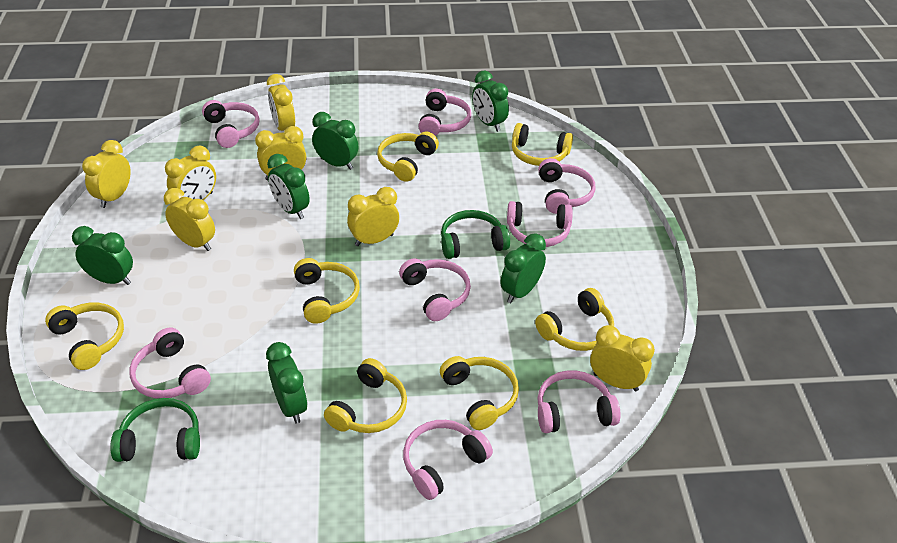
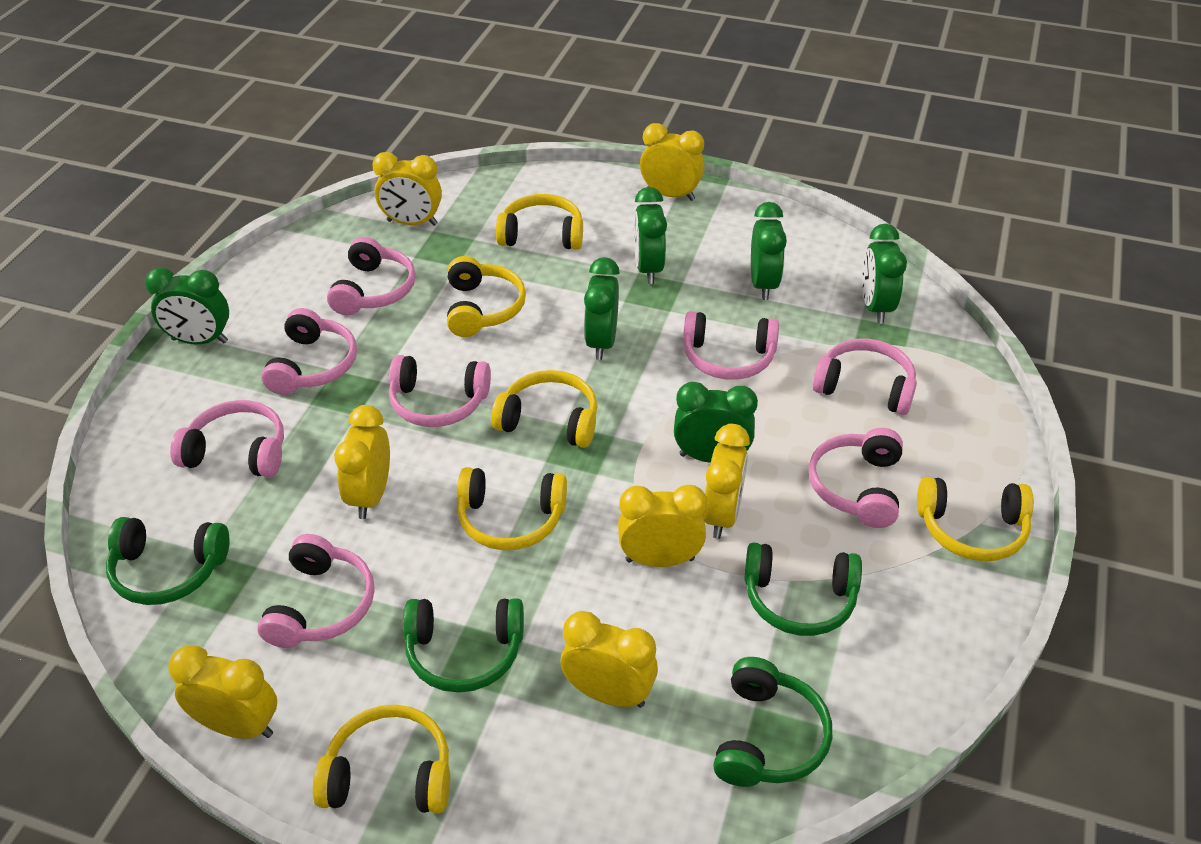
green headphones: [110,398,200,462] [441,210,510,259] = 2 -> [106,517,230,605] [403,598,524,693] [713,657,832,787] [745,543,862,636] = 4
yellow headphones: [45,303,124,370] [294,258,360,324] [324,358,407,433] [377,132,439,182] [440,356,519,430] [512,123,573,166] [535,288,614,351] = 7 -> [313,705,450,814] [447,256,526,337] [457,467,567,550] [491,370,597,448] [496,194,583,250] [917,477,1034,561] = 6

